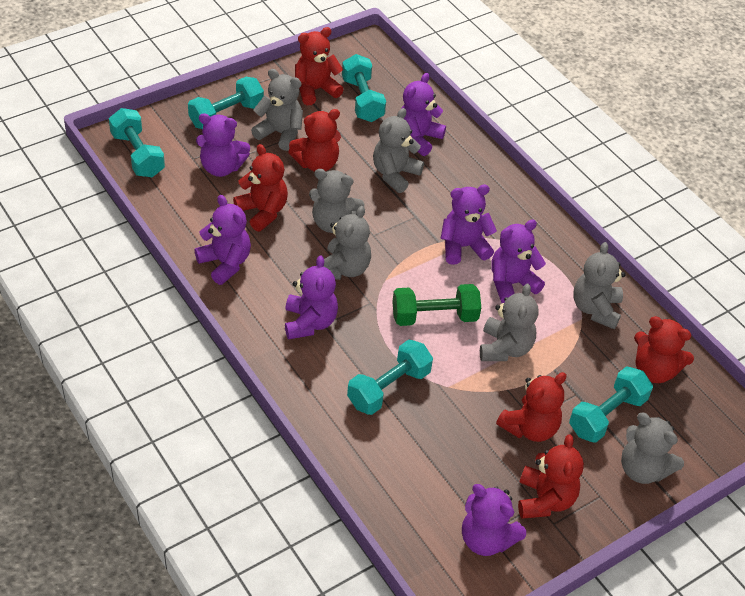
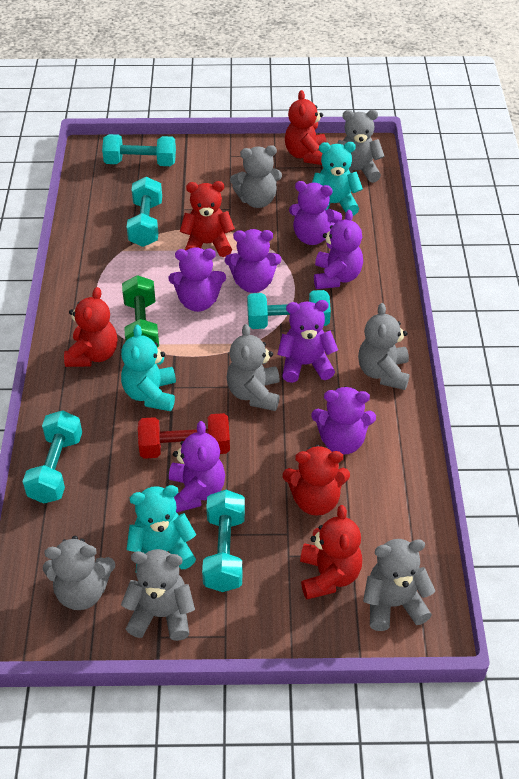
red dumbbell: none = 0 -> [138,413,230,459] = 1
red teddy bear: [233,144,288,232] [288,109,341,172] [295,27,344,105] [496,372,567,442] [518,434,584,519] [634,316,694,383] = 6 -> [64,287,118,367] [180,181,235,257] [283,445,350,516] [285,90,326,165] [300,505,362,599] = 5
turquoise teddy bear: none = 0 -> [121,325,176,411] [127,485,196,569] [312,142,363,216] = 3

